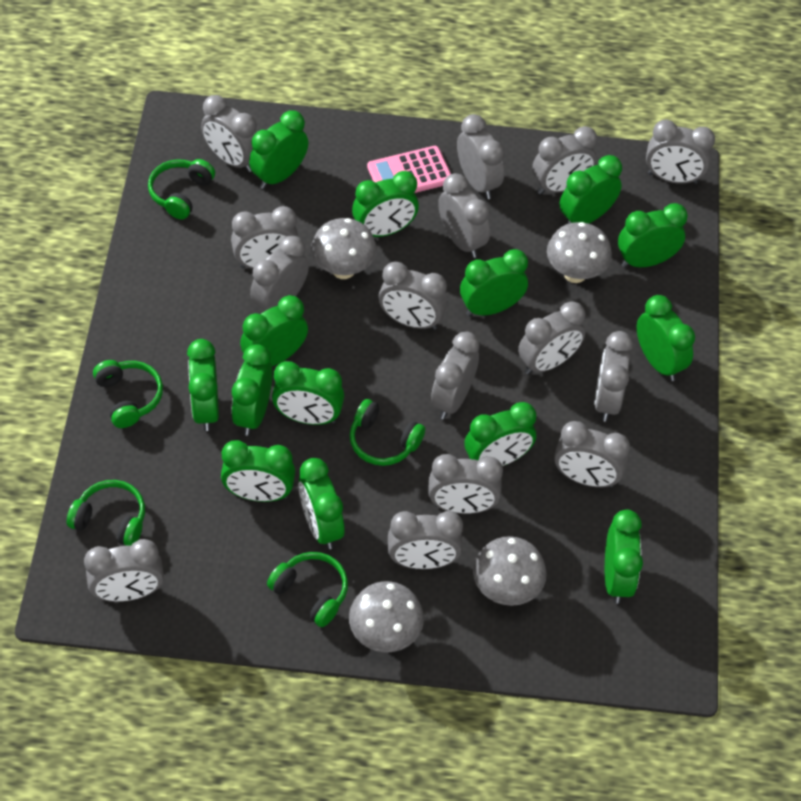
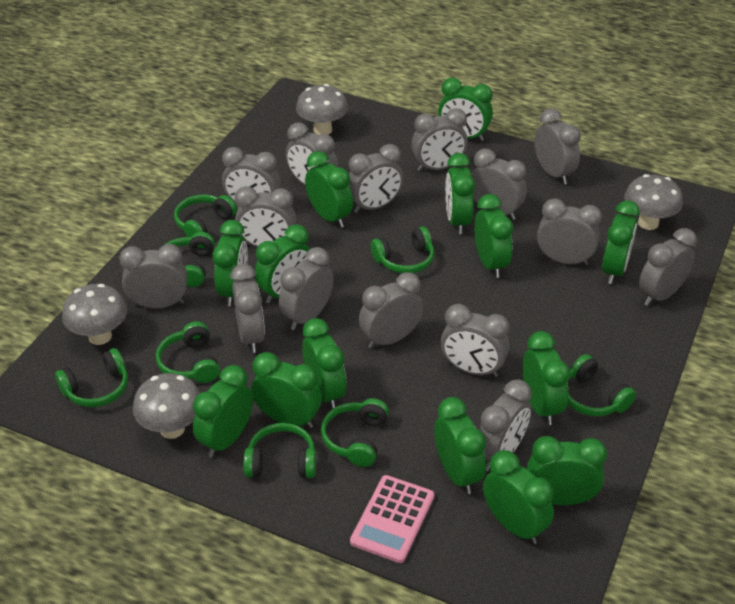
green headphones: [67,480,145,546] [93,360,163,428] [148,159,215,220] [267,552,348,627] [350,399,425,466] = 5 -> [55,348,128,407] [156,321,220,383] [164,232,215,287] [174,195,237,237] [243,423,316,478] [321,398,389,467] [371,227,434,273] [568,354,636,416] = 8

